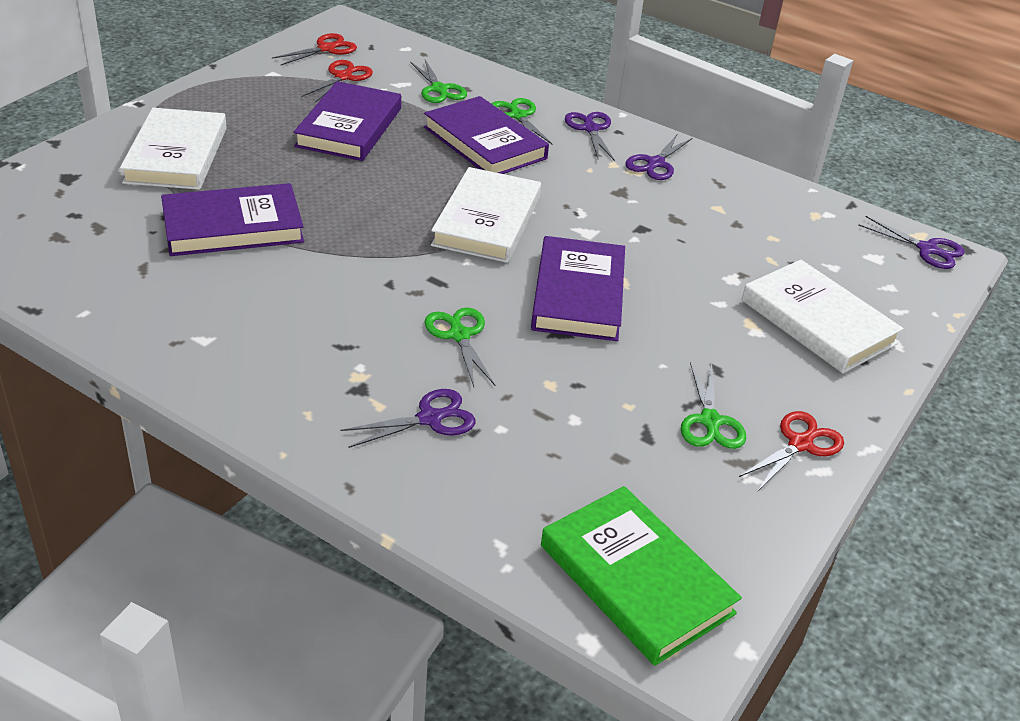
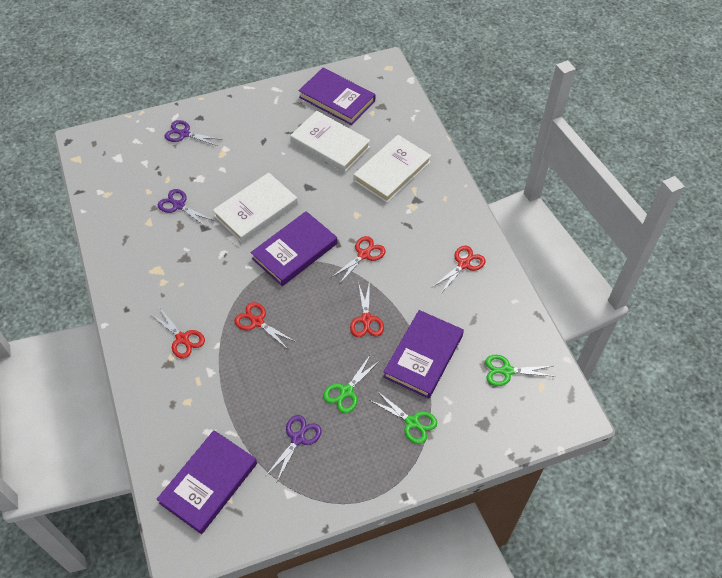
green book: [541,486,742,666] = 1 -> none = 0
green scissors: [410,60,467,103] [425,307,495,387] [492,98,553,145] [681,362,746,449] = 4 -> [323,355,379,413] [370,390,437,444] [485,355,555,386] = 3
purple scissors: [340,389,475,448] [565,112,615,161] [625,135,692,180] [858,216,964,269] = 4 -> [158,189,214,227] [165,120,223,146] [267,415,322,481] = 3
red scissors: [272,33,357,65] [301,60,373,103] [739,411,844,491] = 3 -> [150,307,205,359] [234,302,296,349] [332,236,386,284] [350,280,384,337] [432,246,485,292] = 5

